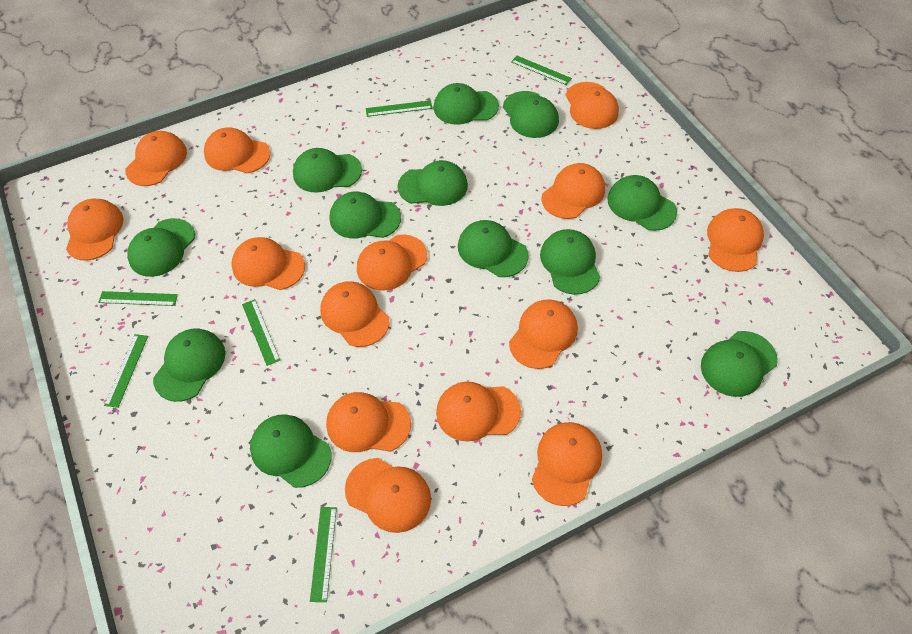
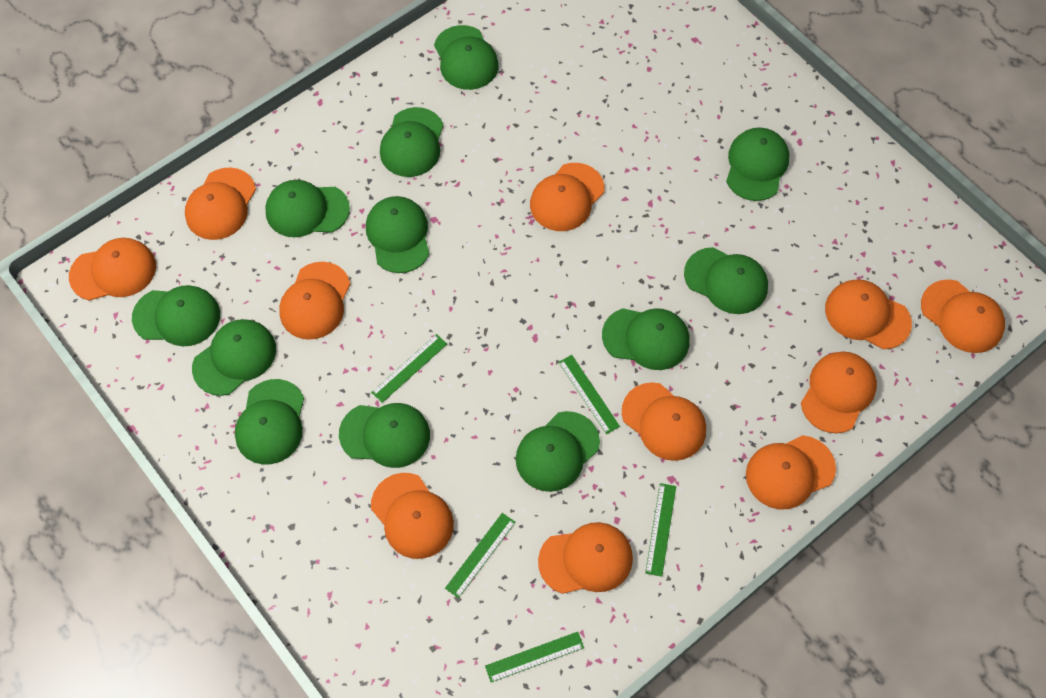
green ruler: [98,291,178,306] [104,334,148,408] [242,299,280,366] [310,507,337,602] [366,100,432,117] [511,56,572,85] = 6 -> [371,334,447,403] [445,513,516,598] [485,632,584,682] [558,355,620,434] [645,483,676,577] = 5
orange cap: [66,199,124,261] [125,131,187,186] [204,127,270,173] [231,237,305,290] [320,281,389,347] [326,392,411,452] [345,458,431,533] [357,234,427,291] [436,382,521,442] [509,299,578,369] [532,422,602,506] [541,163,605,219] [566,82,619,129] [707,208,764,272] = 14 -> [69,238,156,301] [185,168,256,240] [279,262,350,340] [371,473,454,559] [530,163,604,231] [538,522,633,594] [622,382,706,461] [746,435,836,509] [801,352,877,433] [825,279,912,349] [921,280,1005,353] = 11

